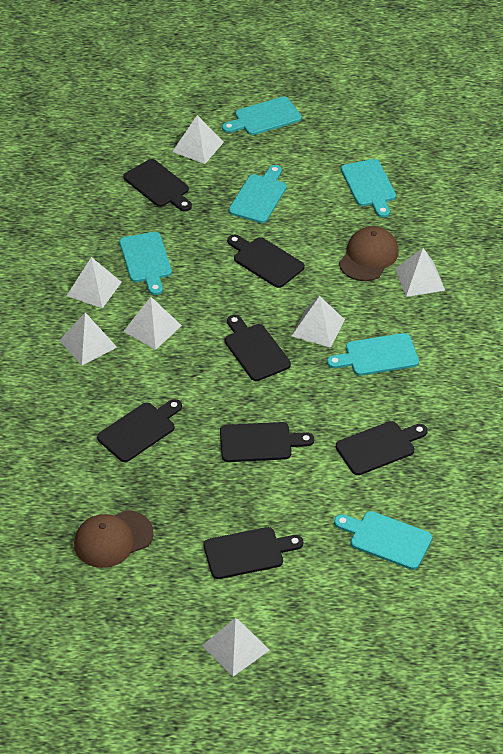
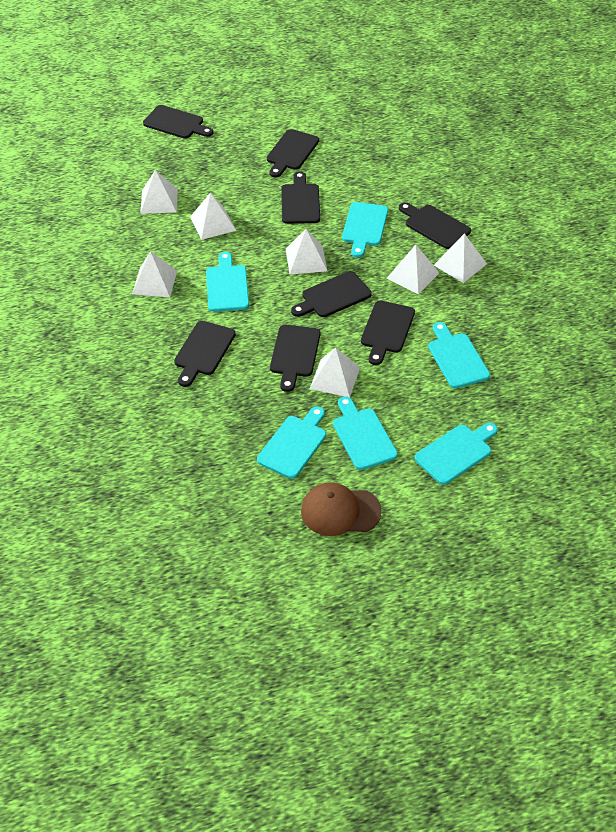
black cutting board: [97,399,182,462] [123,159,192,212] [203,527,303,579] [220,422,314,462] [225,315,291,381] [227,235,305,288] [336,421,428,475] = 7 -> [143,105,213,139] [174,321,236,387] [267,129,319,177] [270,325,320,392] [281,171,320,224] [291,271,372,317] [361,301,415,365] [399,202,471,249] = 8
brown cap: [74,510,153,568] [339,226,399,281] = 2 -> [301,482,382,536] = 1

